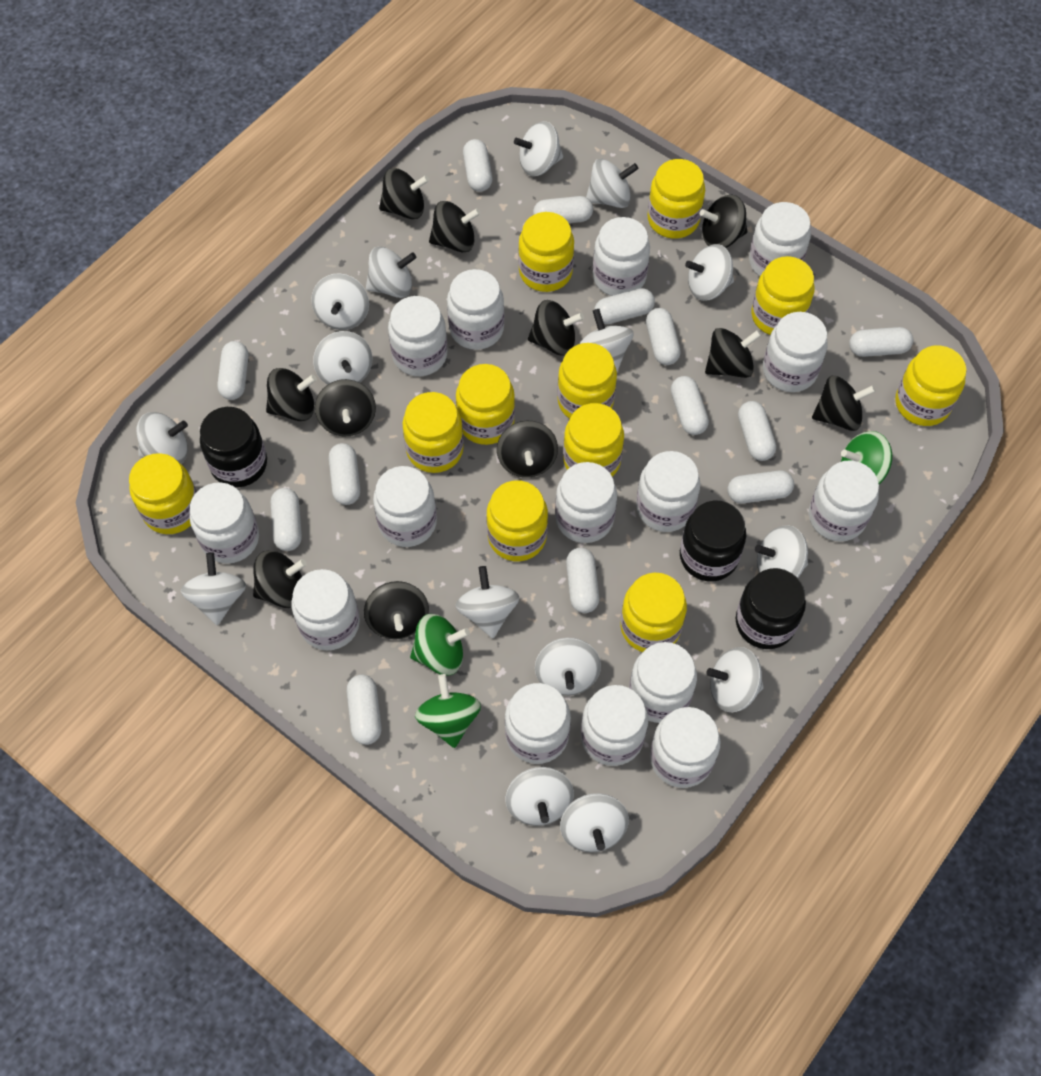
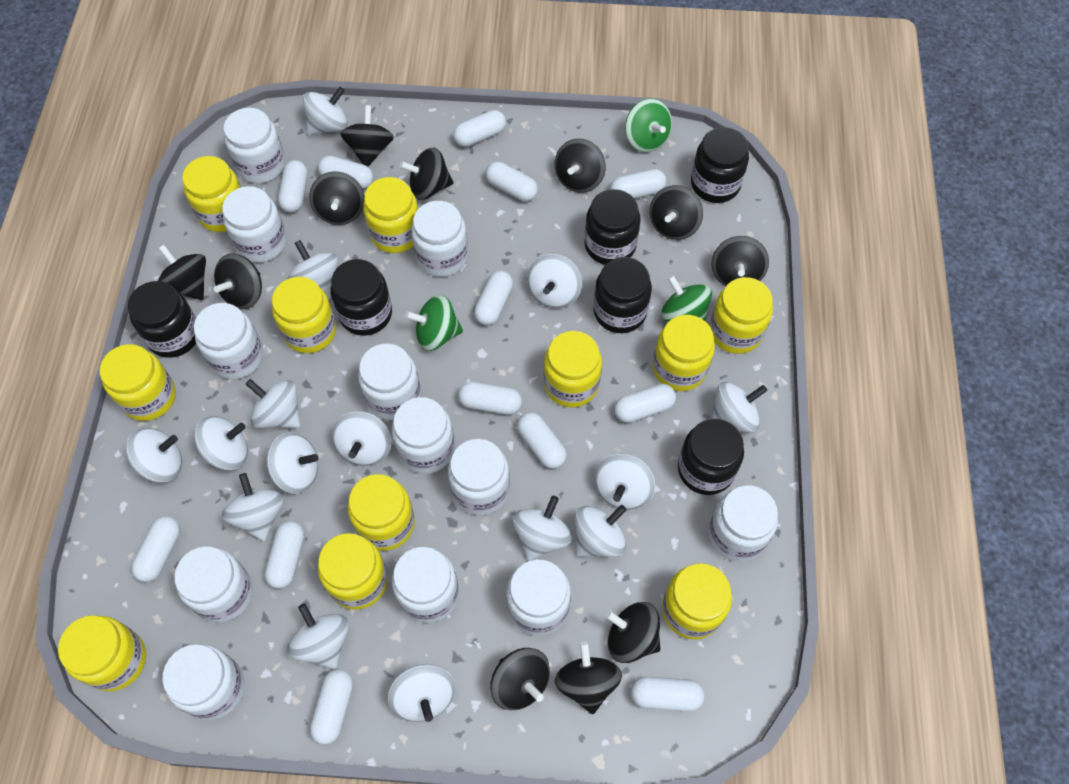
black jar: [200,407,267,487] [680,501,746,581] [736,568,806,649] = 3 -> [127,281,196,358] [331,259,392,336] [585,189,640,265] [594,257,652,333] [678,418,744,495] [691,127,749,203] = 6
white jar: [190,482,259,564] [291,569,360,650] [373,466,437,547] [388,296,447,376] [447,269,504,350] [505,683,571,764] [555,462,617,543] [581,685,648,766] [593,217,650,296] [629,642,697,723] [636,451,700,532] [650,707,721,788] [749,202,811,277] [763,312,827,392] [809,460,879,542] = 15 -> [162,644,245,720] [174,546,253,622] [194,303,263,379] [222,186,287,263] [224,108,285,183] [358,344,421,420] [392,397,455,474] [392,547,459,623] [411,201,468,277] [448,439,510,515] [506,559,571,636] [708,485,778,562] = 12

